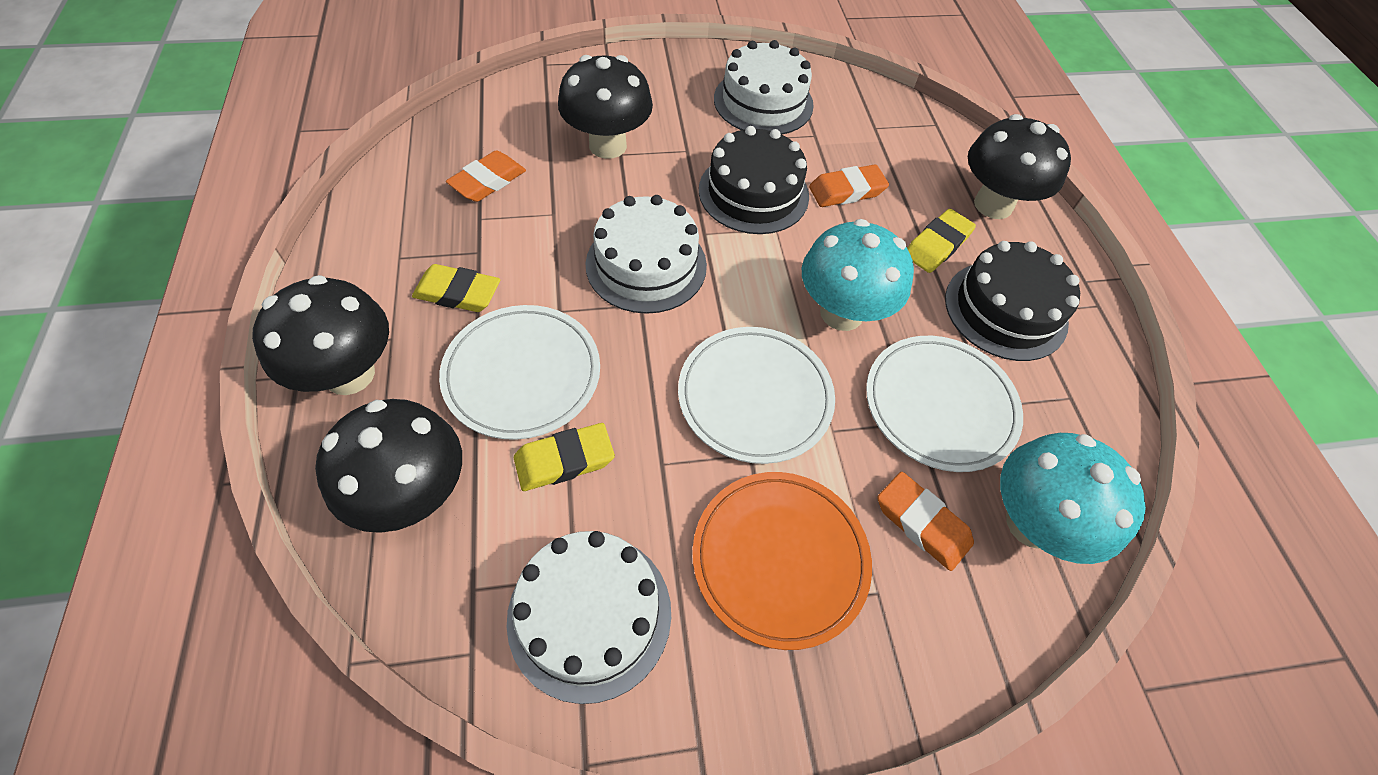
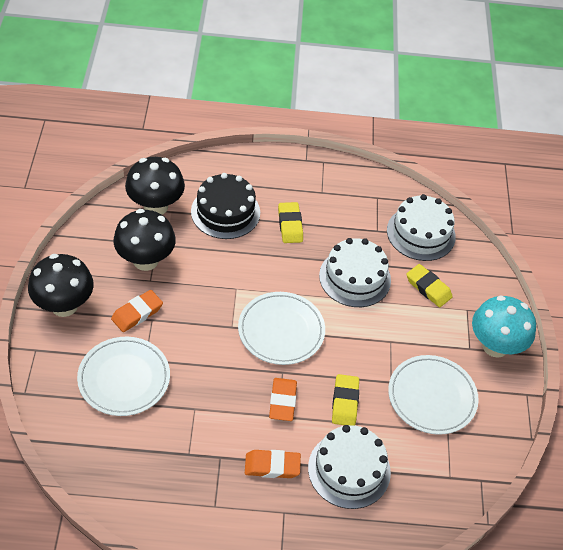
black cake: [699,126,809,234] [945,241,1080,361] = 2 -> [191,173,260,239] = 1
black mushroom: [252,275,389,395] [315,399,462,533] [558,55,653,159] [968,114,1071,219] = 4 -> [28,254,94,317] [113,209,176,271] [125,157,185,215] = 3
orange plate: [692,472,872,650] = 1 -> none = 0
turquoise mushroom: [802,219,914,331] [1000,433,1146,564] = 2 -> [472,296,536,358] = 1

